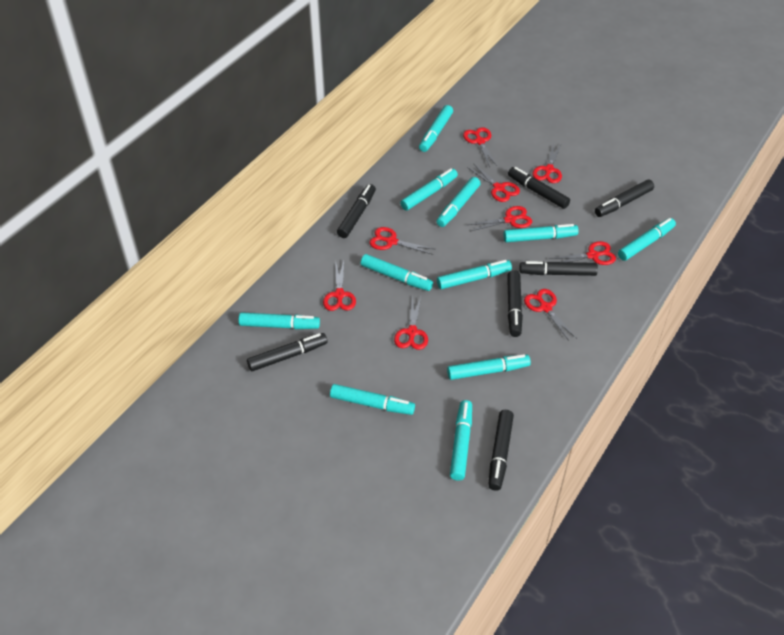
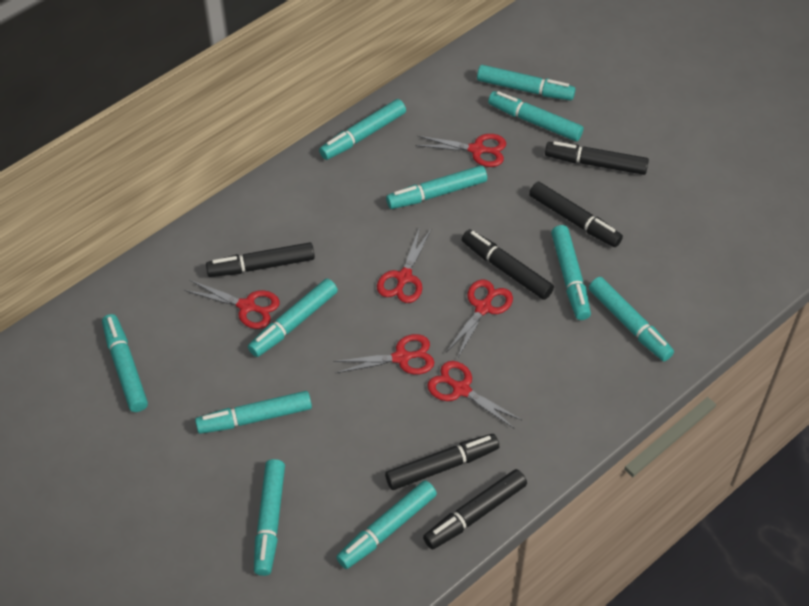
black marker: [247,333,328,371] [337,184,376,238] [488,410,514,491] [507,270,523,337] [508,167,570,209] [519,261,598,276] [595,180,654,217] = 7 -> [206,242,315,277] [385,434,499,490] [423,469,527,549] [462,229,554,300] [529,182,623,247] [545,141,649,175] = 6
red scissors: [323,260,356,311] [369,227,434,255] [394,296,428,350] [463,127,497,167] [467,163,520,202] [468,206,532,231] [524,289,577,341] [532,143,562,183] [548,241,616,265] = 9 -> [184,280,280,329] [333,334,434,375] [377,227,431,303] [416,134,506,167] [427,361,522,429] [447,279,513,359] = 6

